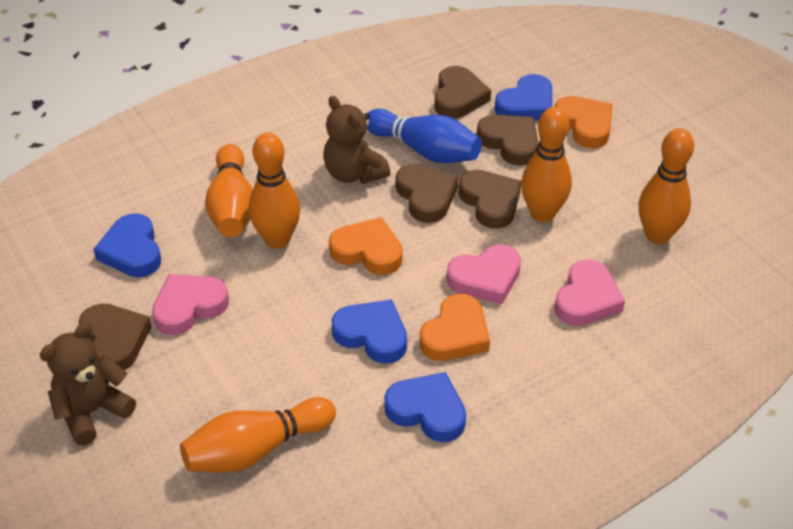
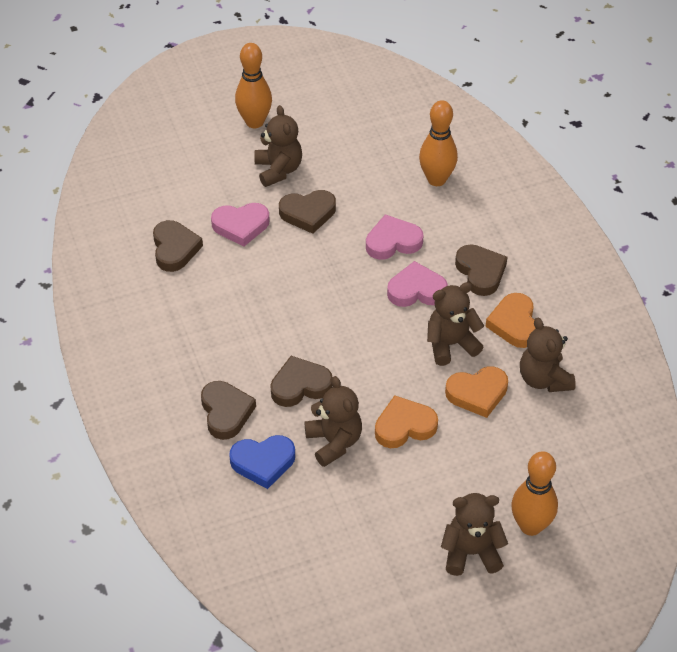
blue bowling pin: [367,109,482,163] = 1 -> none = 0
blue heart: [93,213,161,277] [332,299,407,364] [384,372,466,442] [495,74,552,121] = 4 -> [229,435,295,489] = 1
brown teddy bear: [40,323,136,445] [323,96,390,184] = 2 -> [254,105,302,187] [304,376,362,467] [427,282,484,366] [441,493,508,576] [520,318,576,392] = 5
orange bowling pin: [180,397,336,473] [205,144,253,237] [249,133,300,249] [521,107,572,222] [639,128,694,244] = 5 -> [235,43,272,128] [419,100,458,186] [511,451,558,536] = 3

